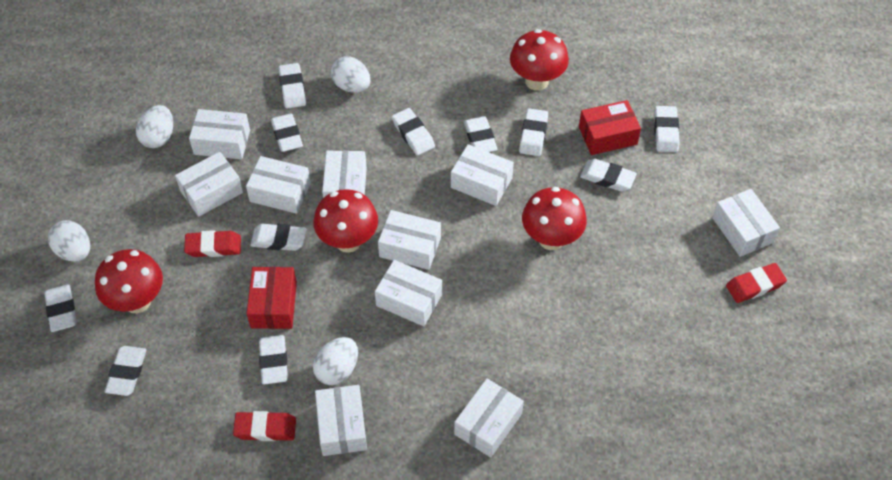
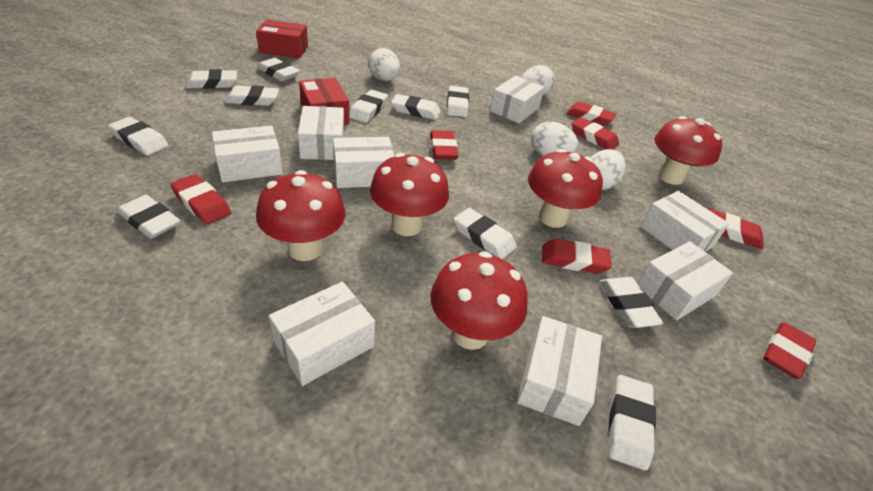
red eraser: [184,230,241,257] [233,411,296,441] [726,263,787,303] = 3 -> [170,174,231,225] [430,130,459,160] [542,239,612,274] [566,102,616,126] [572,117,619,149] [708,208,764,249] [763,322,816,379] = 7
red mushroom: [95,249,163,313] [313,189,378,253] [510,29,569,91] [522,187,587,250] = 4 -> [256,170,346,261] [370,153,449,236] [430,251,528,350] [528,149,603,228] [654,116,722,185] = 5
white box: [175,152,243,217] [189,109,250,159] [246,156,311,214] [315,385,367,456] [322,150,367,198] [375,260,442,326] [378,210,441,270] [451,144,514,206] [454,378,524,458] [712,189,780,257] = 10 -> [212,126,283,183] [269,282,375,386] [298,106,344,160] [333,137,395,188] [490,76,545,123] [517,316,602,426] [637,241,733,321] [641,191,729,252] = 8

